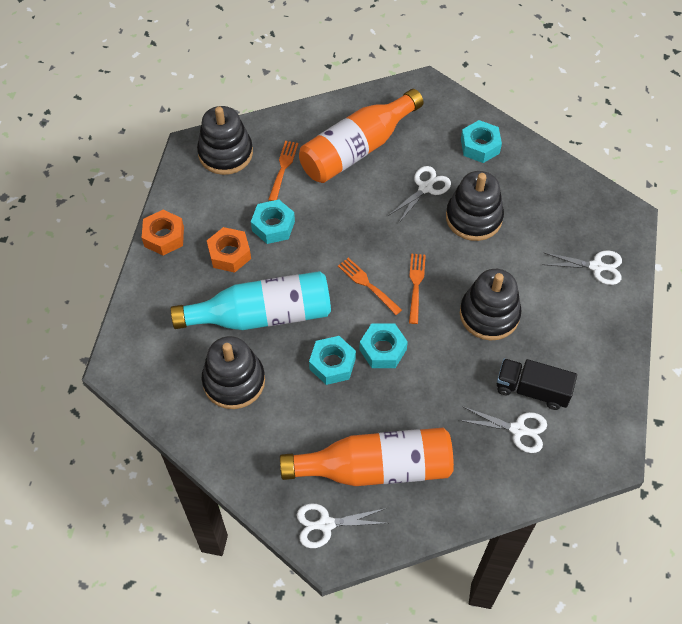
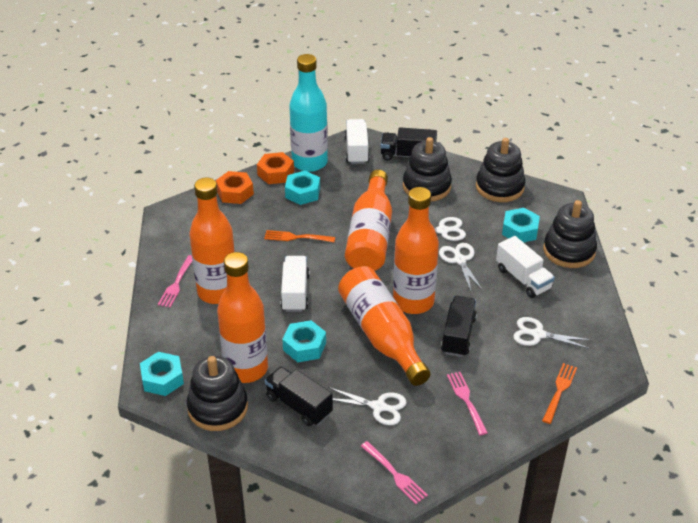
black truck: [497,359,577,410] = 1 -> [265,366,333,426] [381,127,437,161] [441,296,477,357] = 3
orange bottle: [280,428,454,486] [299,89,424,183] = 2 -> [189,178,235,304] [217,252,268,383] [338,266,431,386] [345,170,392,271] [393,187,439,314] = 5
orange fork: [268,141,298,201] [338,258,402,315] [409,254,426,324] = 3 -> [264,230,335,242] [542,363,577,424] = 2
pink fork: none = 0 -> [158,255,192,308] [361,441,428,504] [447,372,488,435] = 3
white truck: none = 0 -> [280,256,310,312] [344,119,370,164] [496,236,555,298] = 3

